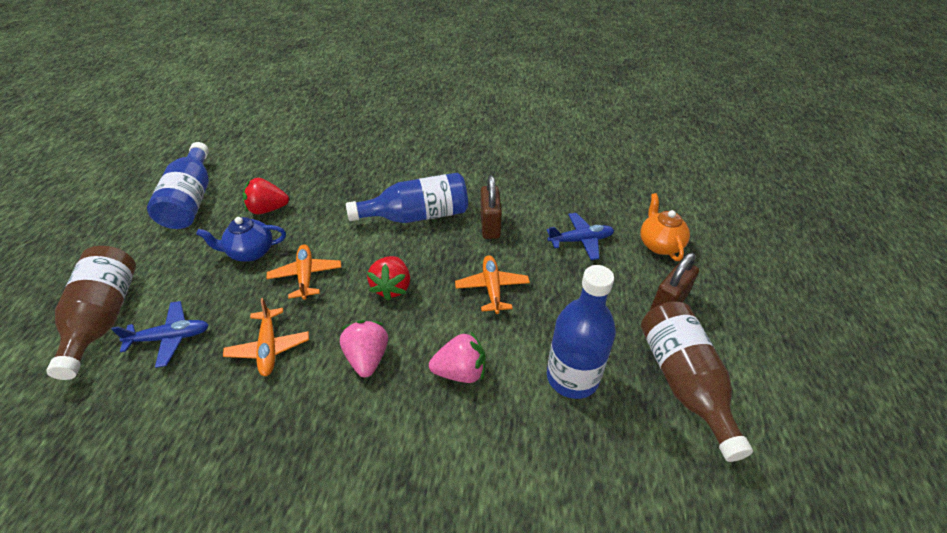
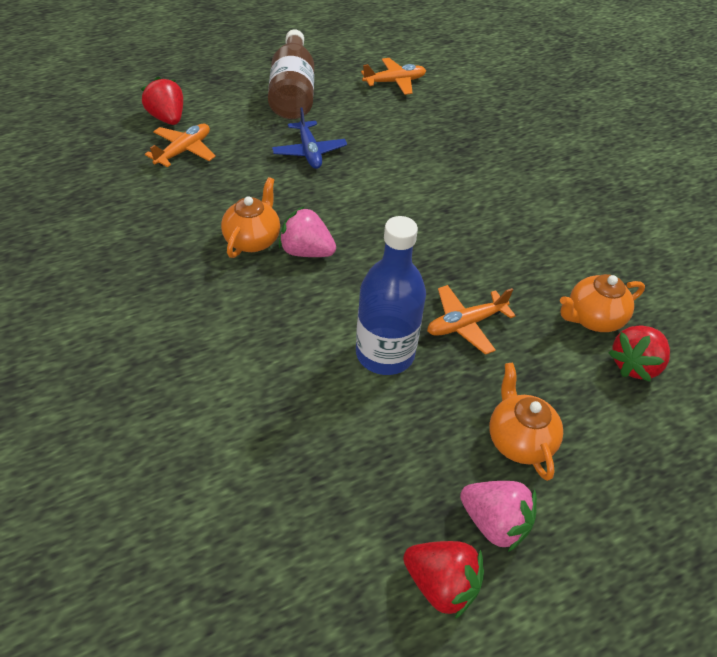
blue bottle: [147,142,209,229] [346,173,468,223] [547,265,616,399] = 3 -> [356,216,426,375] = 1
blue plane: [111,301,209,368] [547,213,614,260] = 2 -> [272,107,347,169] = 1
blue teapot: [196,217,286,262] = 1 -> none = 0
brown bottle: [46,246,136,380] [641,302,753,462] = 2 -> [268,29,314,119] = 1
brown padlock: [481,175,502,239] [650,253,699,310] = 2 -> none = 0
orange teapot: [640,193,690,261] = 1 -> [221,177,280,258] [489,363,563,481] [560,274,645,332] = 3
red strawberry: [243,178,289,214] [367,256,410,301] = 2 -> [141,76,183,125] [403,541,484,620] [608,325,670,382] = 3

